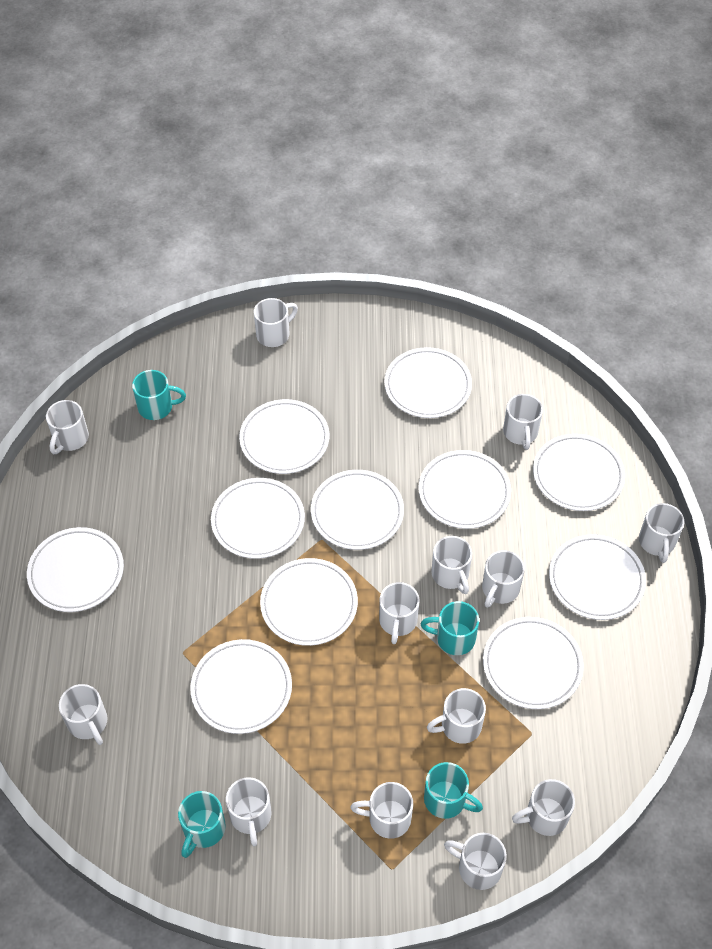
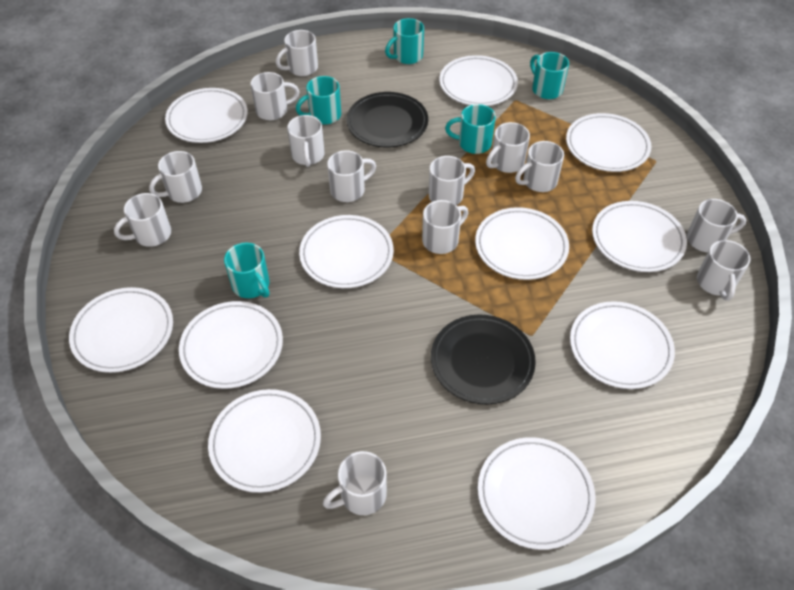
black plate: none = 0 -> [347,92,428,147] [431,315,536,404] = 2
turquoise mug: [132,370,186,420] [178,791,226,858] [420,601,479,655] [424,762,483,819] = 4 -> [224,243,270,298] [296,76,341,125] [385,18,424,64] [445,104,496,154] [530,52,569,99] = 5

